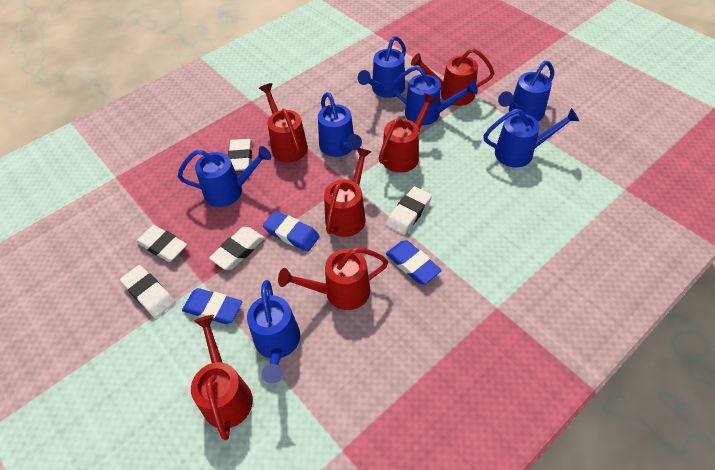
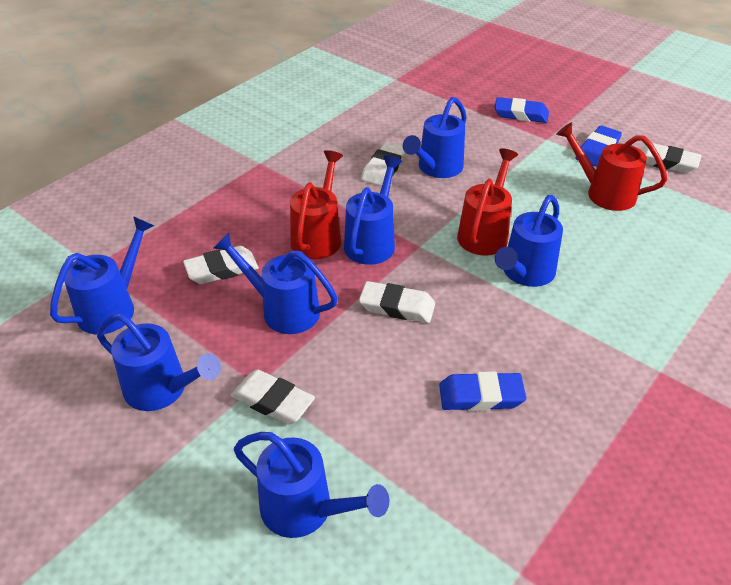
red watering can: [191,315,253,440] [259,83,308,162] [278,247,388,310] [324,147,372,237] [379,93,437,173] [411,48,494,106] = 6 -> [290,150,343,259] [457,149,518,256] [556,122,667,211] = 3

